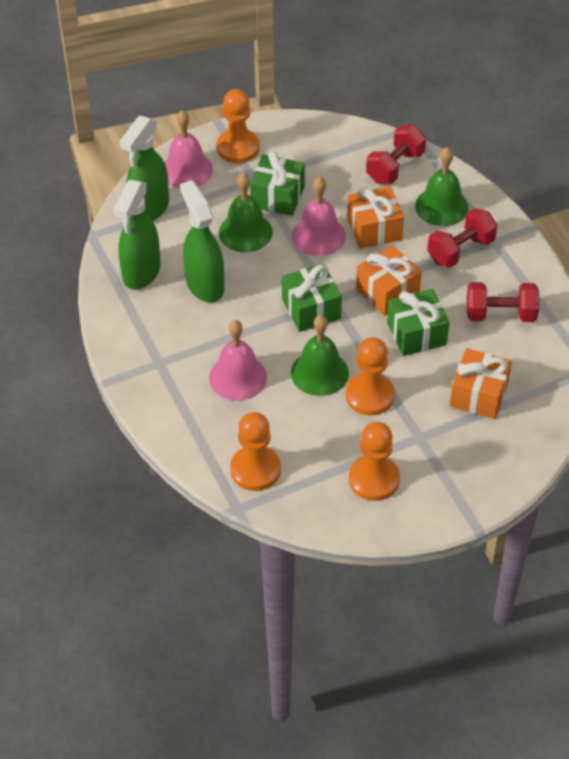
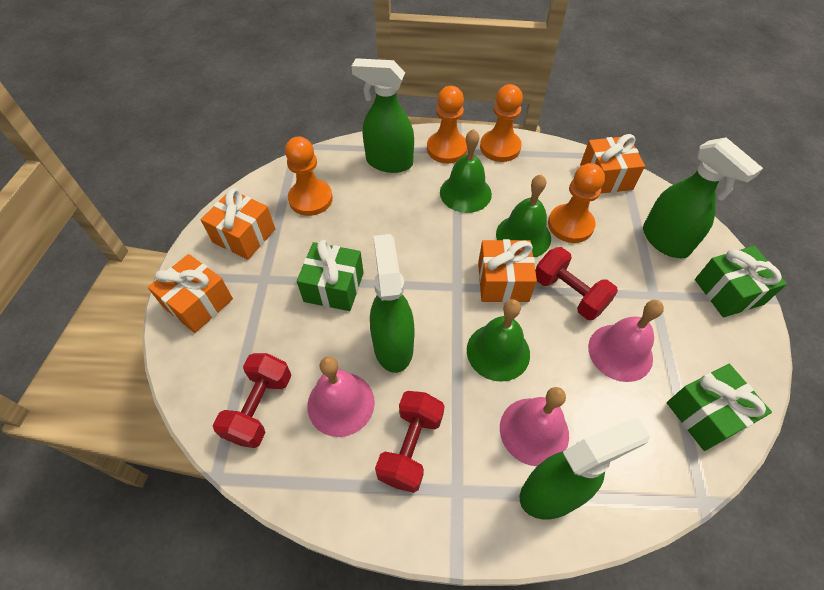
green spray bottle: [114,180,160,290] [119,115,169,221] [180,180,224,302] = 3 -> [351,58,414,173] [370,234,415,373] [520,417,650,519] [643,137,763,258] = 4
orange gift: [347,186,404,249] [356,245,422,316] [450,348,512,419] = 3 -> [148,254,233,333] [201,188,275,260] [478,239,537,303] [580,134,645,194] = 4

